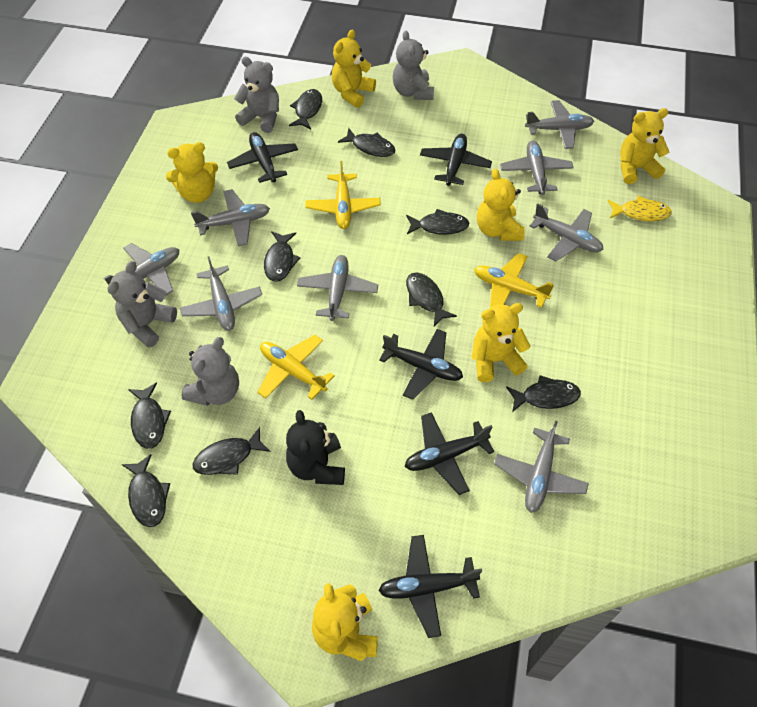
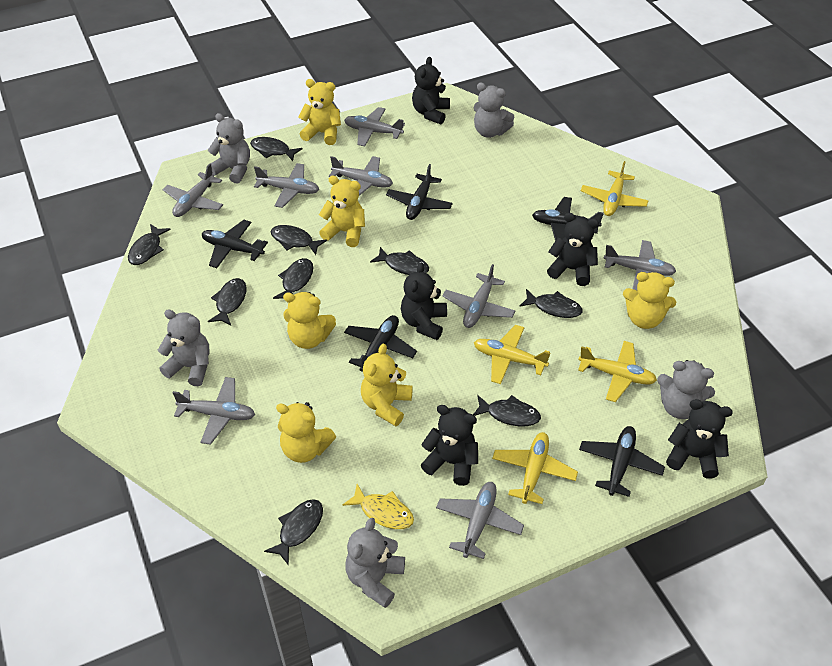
black teddy bear: [286,410,345,485] = 1 -> [401,262,447,340] [412,57,450,124] [421,405,478,486] [547,213,599,286] [666,399,733,479] = 5
grey teddy bear: [108,261,177,348] [182,337,239,406] [234,57,279,133] [393,31,434,100] = 4 -> [158,309,210,386] [208,113,250,184] [345,518,405,608] [474,82,514,138] [657,360,715,419] = 5
yellow plane: [257,335,335,400] [305,161,381,229] [474,253,554,308] = 3 -> [474,325,550,384] [492,432,578,504] [578,341,657,402] [581,161,649,216] = 4

